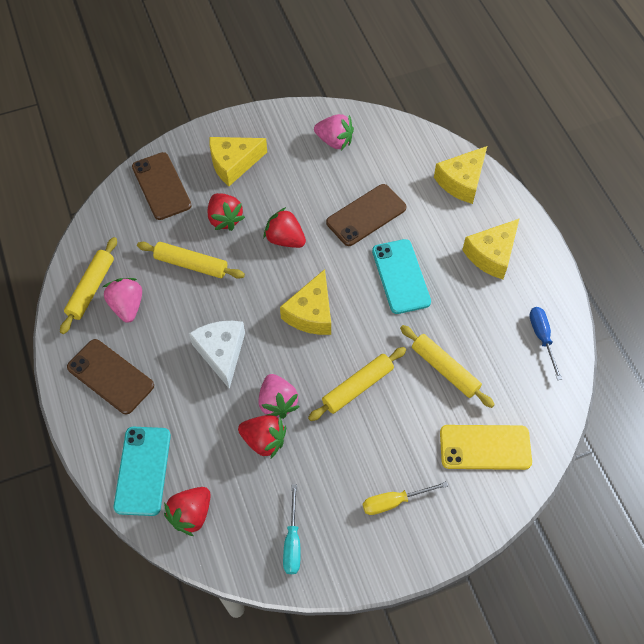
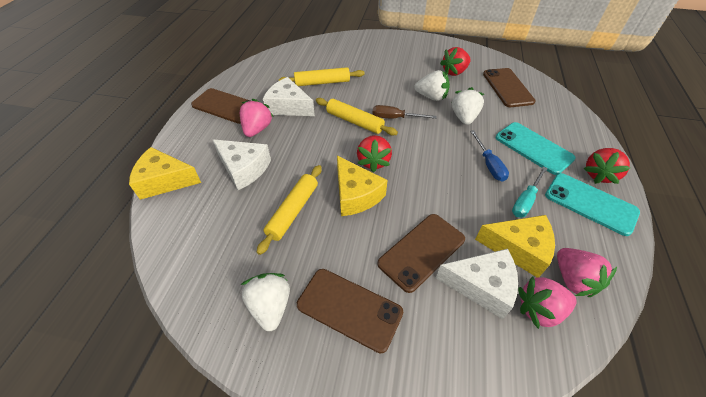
brown phone: [67,339,154,414] [132,152,192,220] [326,184,406,246] = 3 -> [191,88,250,124] [297,269,403,353] [378,214,465,293] [483,68,536,107] = 4
brown screwdriver: none = 0 -> [373,105,437,119] = 1
red strawberry: [164,487,211,536] [207,193,245,231] [238,415,286,459] [264,207,306,248] = 4 -> [357,135,392,172] [440,47,471,76] [584,148,630,184] = 3
white cheese: [189,321,245,389] = 1 -> [213,139,271,190] [263,77,315,116] [436,249,518,319] = 3
white strawberry: none = 0 -> [241,273,290,331] [415,70,450,101] [452,87,484,125] = 3
yellow cheese: [209,137,267,186] [280,269,331,335] [434,146,487,204] [462,218,520,279] = 4 -> [129,147,201,200] [337,156,388,216] [475,215,555,278] = 3
yellow phone: [440,425,532,470] = 1 -> none = 0
yellow rolling pin: [60,237,117,334] [137,242,245,279] [308,347,406,421] [400,325,495,408] = 4 -> [257,165,322,255] [279,67,365,86] [316,98,398,136] = 3
yellow screwdriver: [363,481,448,515] = 1 -> none = 0

